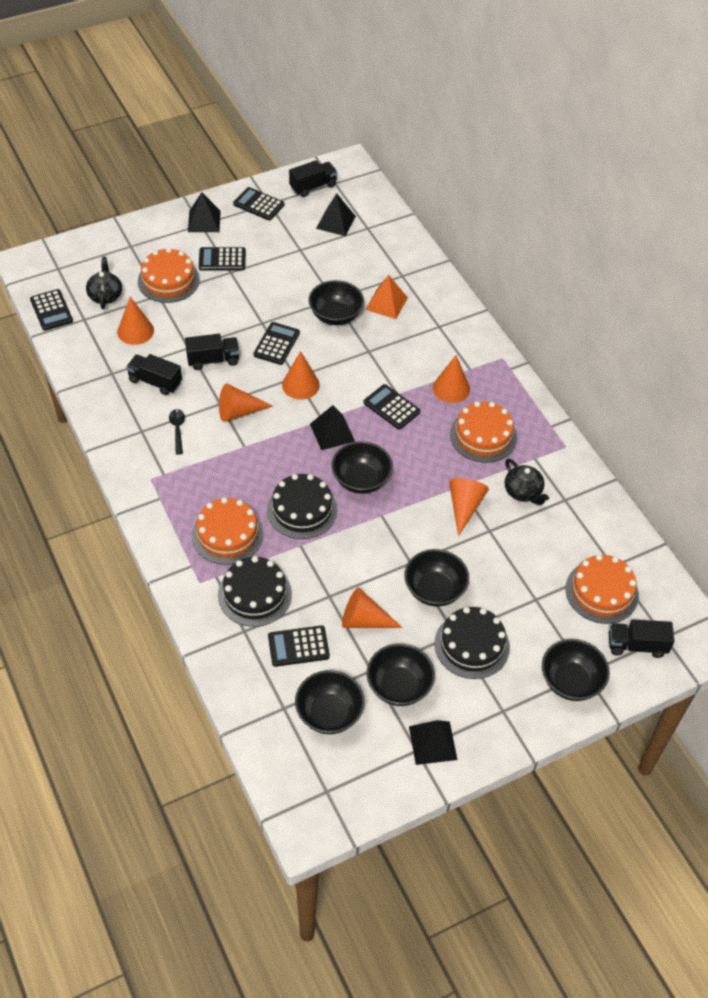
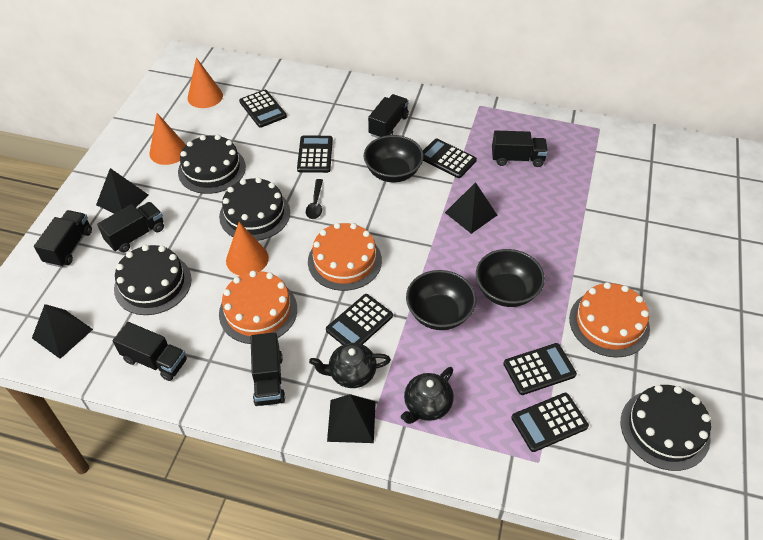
black bowl: [295,670,365,734] [309,280,364,325] [331,441,393,494] [367,644,435,706] [404,549,469,607] [542,639,610,701] = 6 -> [364,135,424,182] [406,270,476,330] [476,249,545,307] = 3
black cake: [218,556,292,627] [267,474,338,539] [434,607,510,679] = 3 -> [114,245,192,315] [178,135,246,194] [219,177,290,241] [621,385,711,471] = 4
black truck: [126,354,182,395] [185,334,240,370] [289,160,337,197] [609,619,675,658] = 4 -> [34,210,92,267] [97,202,164,253] [113,322,187,381] [250,332,285,406] [368,94,409,138] [492,131,548,167] = 6
orange cake: [138,248,200,303] [192,497,263,565] [450,401,517,463] [565,554,639,624] = 4 -> [219,271,297,344] [308,223,382,291] [569,282,650,357] = 3
orange cone: [117,297,154,345] [219,383,273,422] [282,351,320,400] [342,587,403,628] [433,355,470,403] [449,478,489,536] = 6 -> [149,113,186,165] [188,58,223,108] [226,222,269,275] = 3
orange pyramid: [365,275,408,319] = 1 -> none = 0

